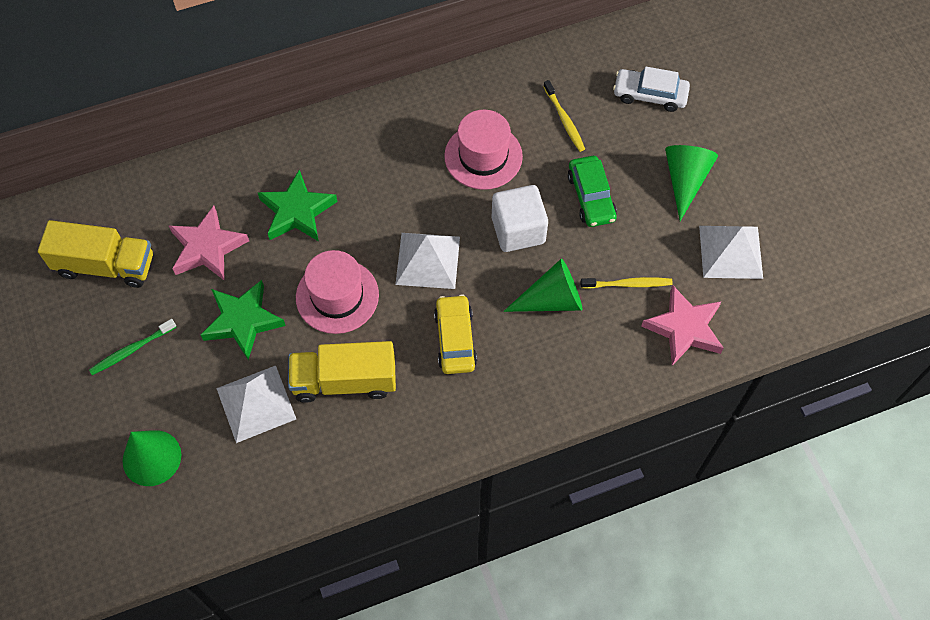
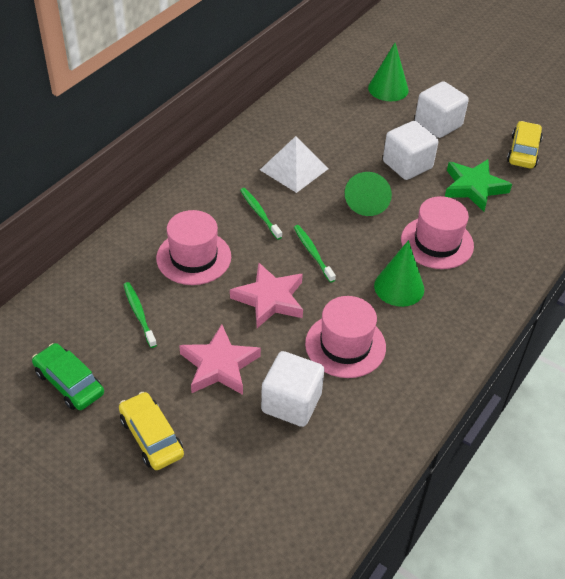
green star: [201,280,286,360] [258,170,337,241] = 2 -> [445,159,512,212] = 1
green toothbrush: [89,319,176,375] = 1 -> [123,282,157,348] [240,188,282,240] [294,225,336,283] = 3
pink hat: [296,250,379,334] [444,110,523,190] = 2 -> [156,210,231,285] [305,296,386,378] [401,196,474,269] = 3
white car: [613,67,690,112] = 1 -> none = 0
white cube: [492,185,548,252] = 1 -> [261,351,324,427] [383,121,438,180] [415,81,469,138] = 3
white pyramid: [216,365,296,443] [395,233,460,289] [699,226,763,279] = 3 -> [260,136,328,193] = 1
yellow car: [434,294,477,374] = 1 -> [119,392,184,470] [507,121,543,168] = 2
yellow toothbrush: [543,80,585,152] [580,277,673,289] = 2 -> none = 0
yellow truck: [38,220,153,288] [288,341,396,403] = 2 -> none = 0

